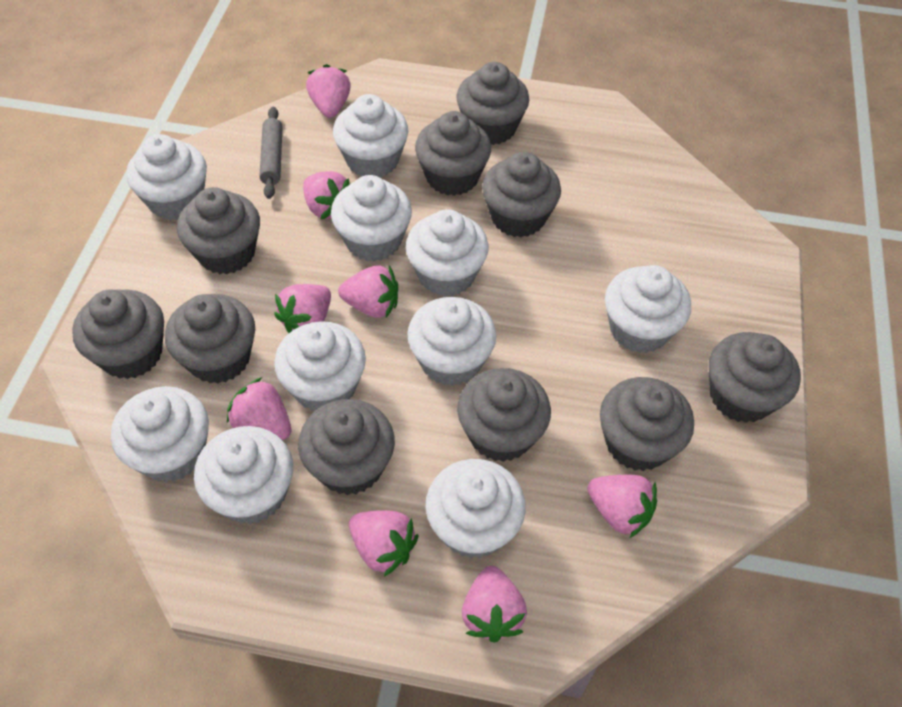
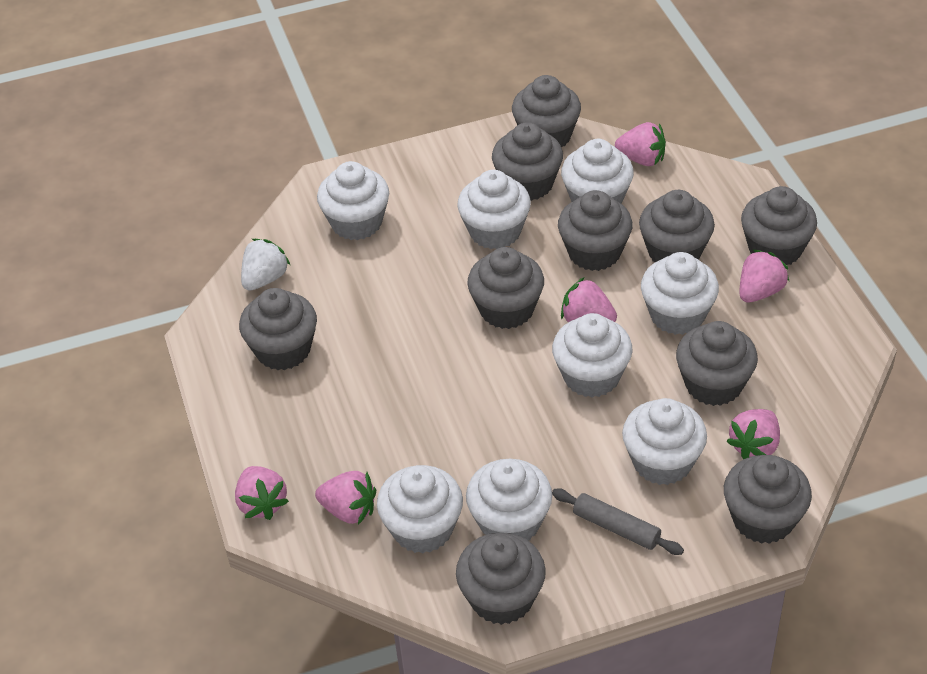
pink strawberry: [227,377,291,440] [274,284,331,333] [303,171,350,220] [306,64,351,118] [338,265,398,318] [349,510,418,577] [462,566,527,643] [588,475,657,538] = 8 -> [235,466,289,520] [315,471,376,525] [561,278,617,322] [615,122,666,166] [726,409,780,459] [740,250,789,303] = 6
white cupcake: [111,386,209,482] [126,134,207,220] [194,426,293,524] [274,321,366,411] [331,175,412,261] [333,94,408,178] [406,209,489,296] [407,297,496,386] [425,459,526,559] [605,265,691,353] = 10 -> [317,161,389,240] [377,465,463,554] [457,170,531,249] [466,459,552,541] [552,313,632,397] [561,139,634,204] [622,398,707,485] [641,252,719,335] = 8
white strawberry: none = 0 -> [241,239,290,291] = 1

